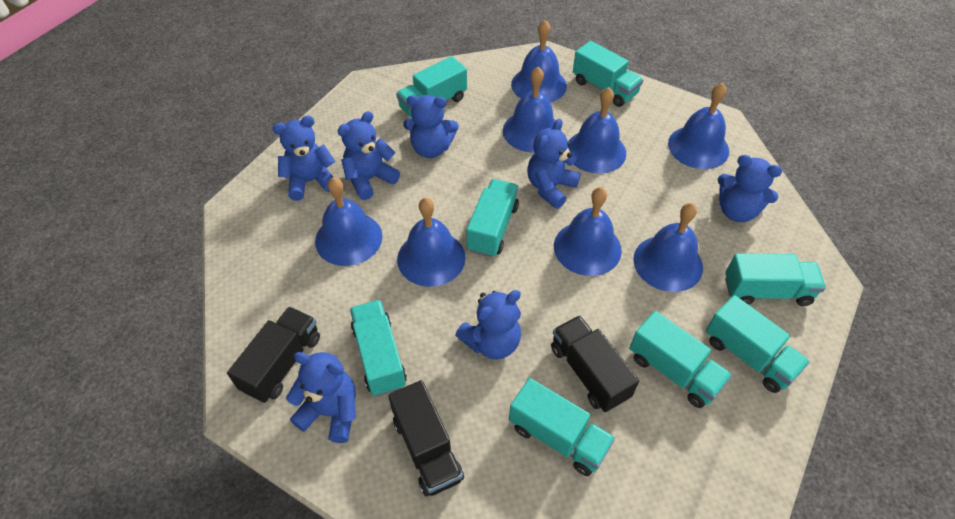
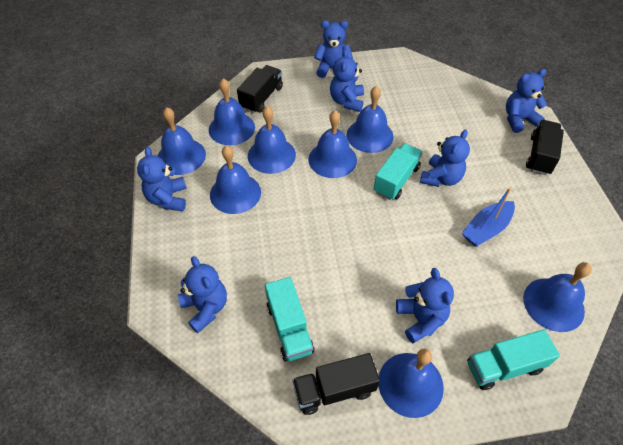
blue boat: none = 0 -> [462,188,515,247] = 1
turquoise truck: [350,300,407,396] [396,56,467,117] [467,179,519,257] [509,378,615,476] [573,41,643,107] [629,311,732,408] [706,295,810,393] [725,253,826,306] = 8 -> [265,277,314,362] [374,143,423,200] [467,329,560,390] = 3

